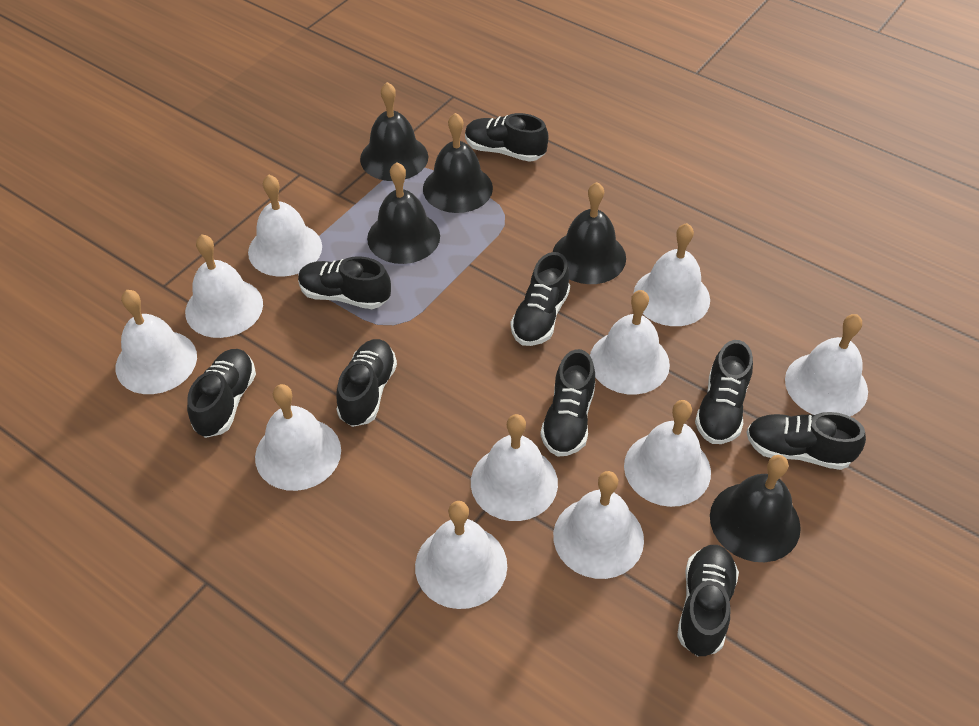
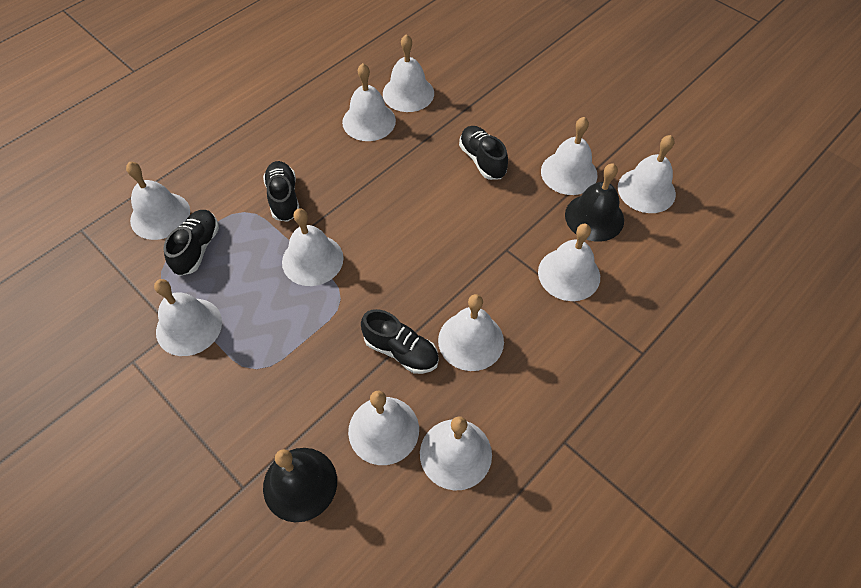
black bell: [360,82,428,181] [367,162,440,264] [423,113,493,213] [553,182,626,284] [710,455,801,562] = 5 -> [263,448,337,522] [565,163,624,241] = 2
black shoe: [187,349,256,438] [298,256,391,309] [336,339,397,427] [465,113,548,162] [510,252,570,346] [540,349,595,457] [677,545,739,657] [695,340,753,444] [747,412,866,470] = 9 -> [163,210,219,276] [263,161,299,222] [361,309,439,374] [459,126,508,180] = 4

